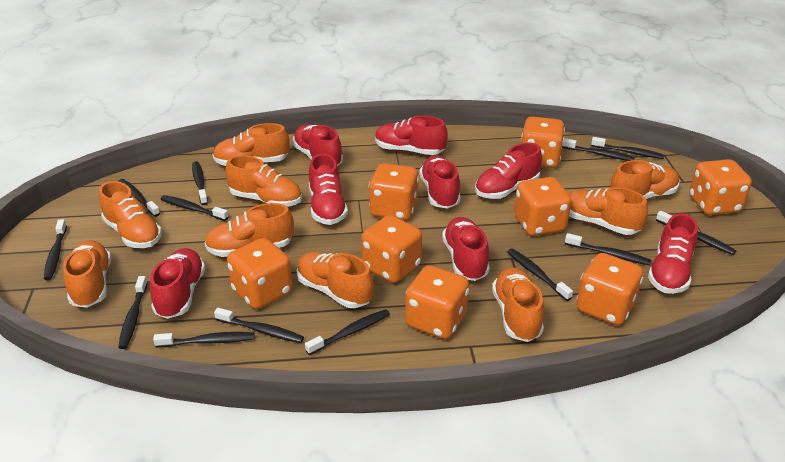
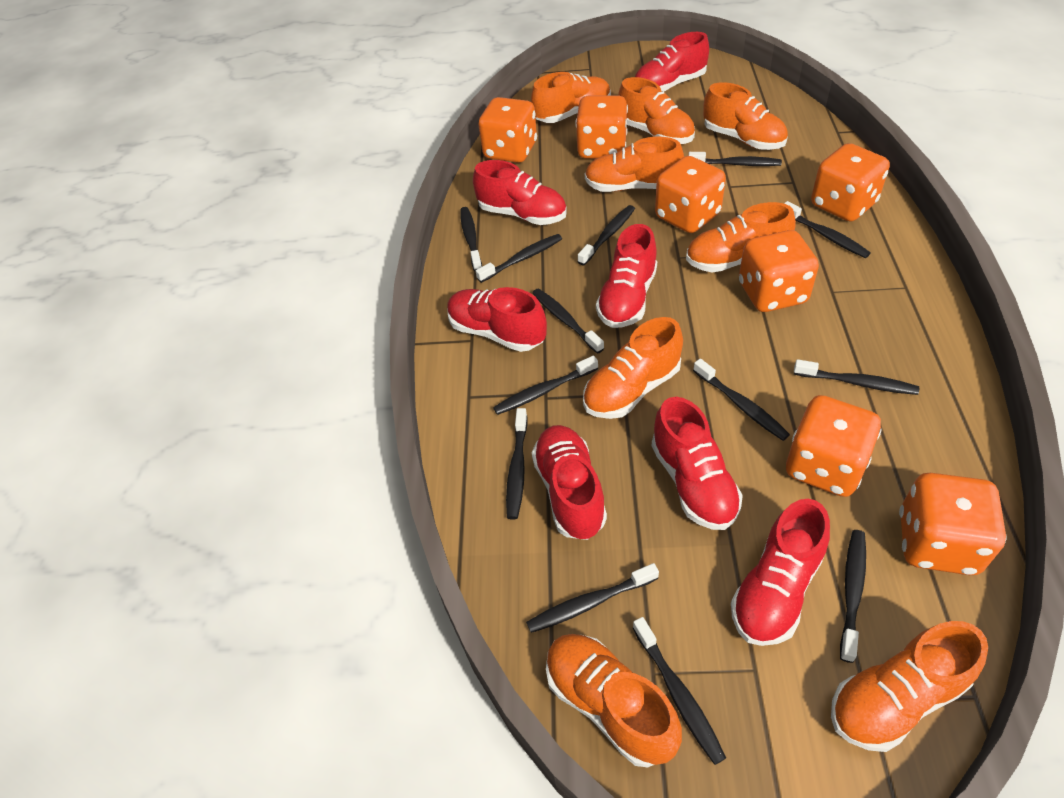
orange dice: [227,238,293,309] [361,215,422,283] [369,163,419,221] [405,265,469,339] [514,177,571,236] [521,116,565,168] [577,253,643,325] [689,159,752,215] = 8 -> [479,97,537,163] [575,95,628,159] [655,156,726,233] [739,230,819,312] [786,395,881,497] [811,143,890,221] [899,473,1007,575] = 7
orange shoe: [63,240,111,308] [99,181,162,248] [204,203,294,257] [213,123,290,166] [225,155,302,207] [297,252,374,308] [492,267,544,342] [568,187,648,235] [610,160,680,199] = 9 -> [531,72,611,123] [546,634,682,767] [583,317,683,419] [585,137,684,192] [618,77,695,144] [686,202,796,273] [703,82,788,150] [831,621,988,752] = 8
red shoe: [150,248,205,319] [292,124,343,166] [309,154,348,225] [375,116,448,155] [419,156,461,209] [442,217,490,281] [475,143,542,199] [648,213,698,294] = 8 -> [447,287,547,352] [473,160,567,225] [532,425,607,540] [596,224,657,328] [635,32,709,91] [652,397,743,530] [731,499,830,646] = 7

